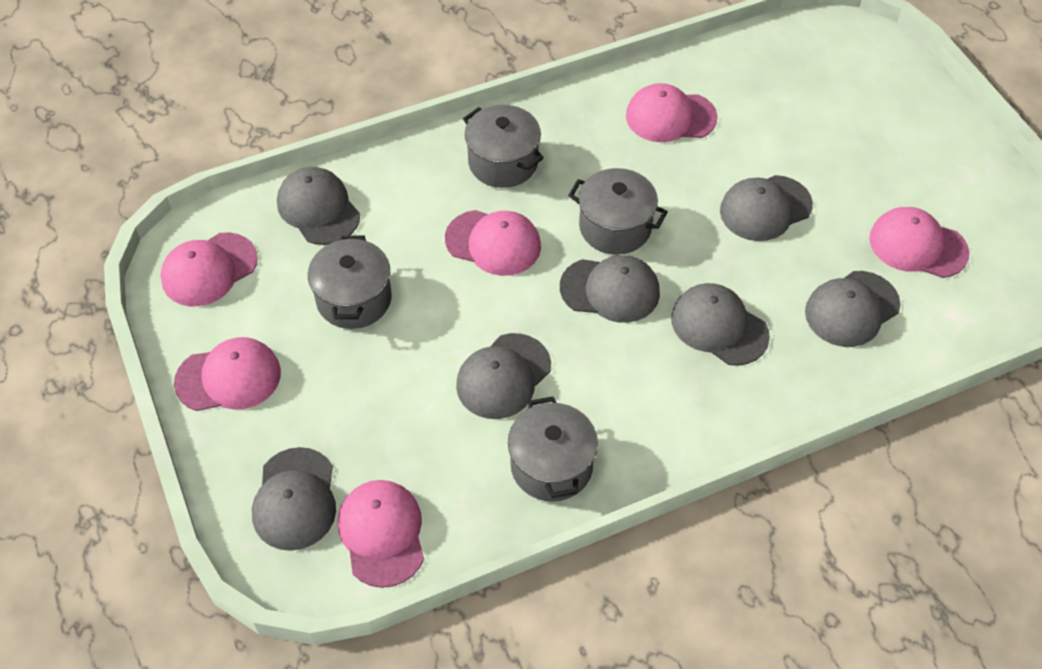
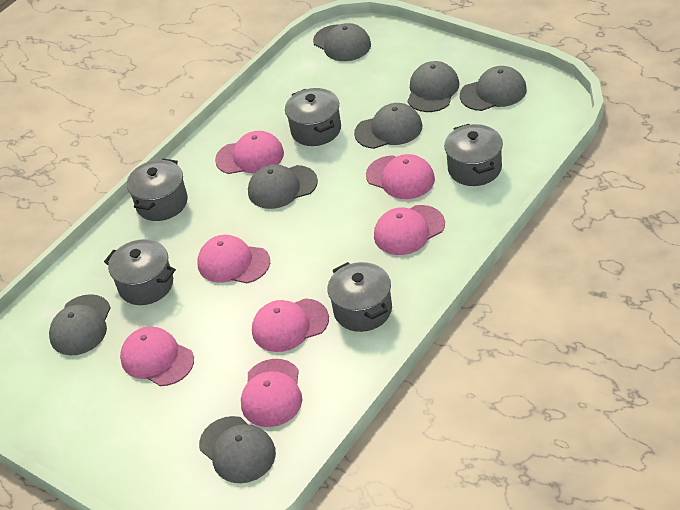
grey pot: [308,236,392,329] [463,105,544,188] [508,397,598,502] [568,168,668,255] = 4 -> [104,239,176,305] [127,159,188,221] [285,88,341,146] [327,262,392,332] [444,124,503,186] = 5
pink cap: [161,232,258,306] [174,337,281,411] [338,480,424,588] [445,210,541,276] [626,83,718,142] [869,207,969,278] = 6 -> [120,327,194,386] [197,235,270,283] [215,131,284,174] [241,359,302,427] [252,298,329,352] [366,154,435,199] [374,205,445,255] = 7

